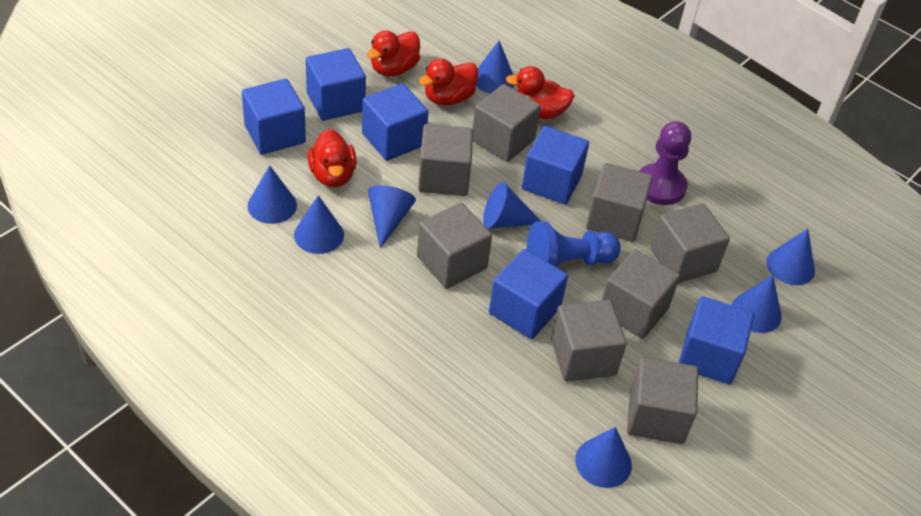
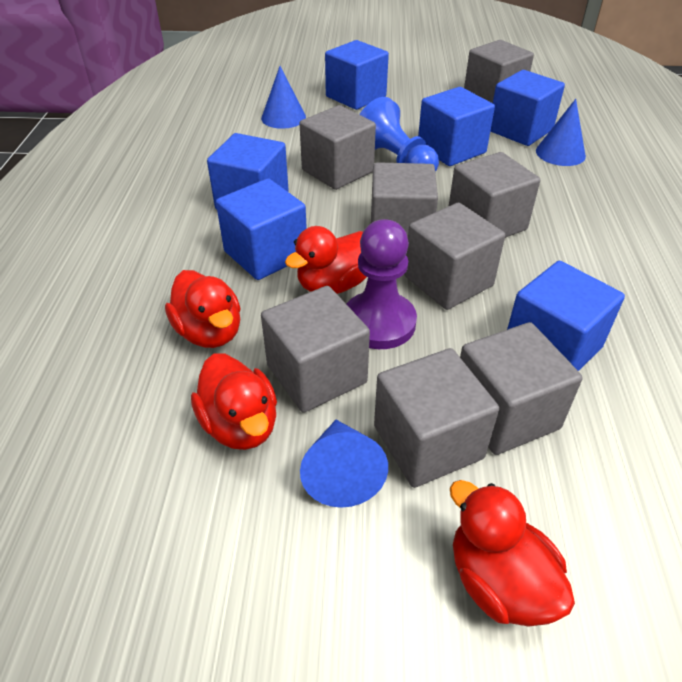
blue cone: [248,165,297,224] [294,195,344,254] [368,185,416,248] [476,41,514,94] [483,182,541,228] [575,427,632,488] [732,275,782,333] [766,229,815,285] = 8 -> [261,66,306,129] [300,420,388,508] [536,99,586,166] = 3

